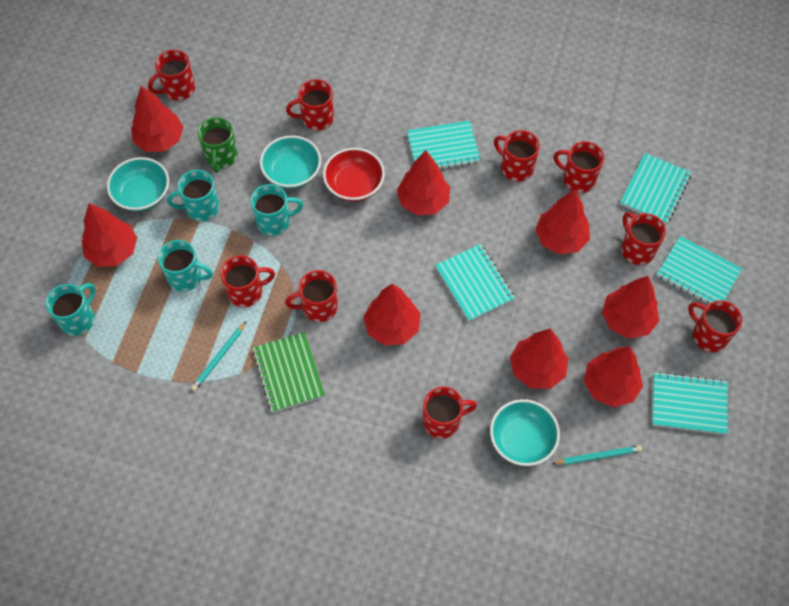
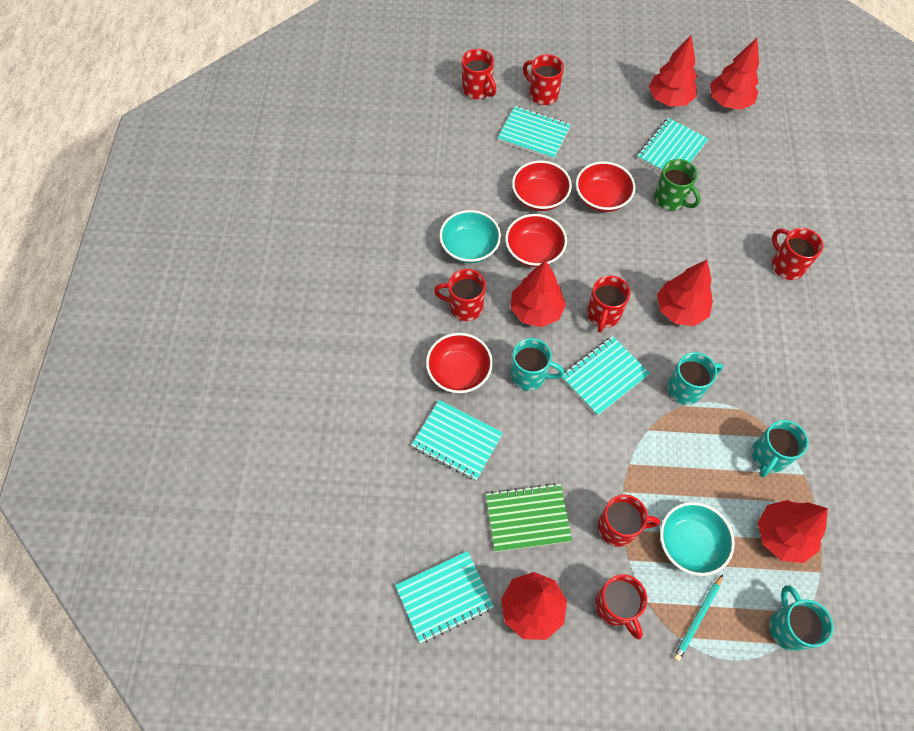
red bowl: [323,148,385,201] = 1 -> [426,333,493,393] [505,214,567,267] [512,161,572,211] [576,161,636,212] = 4
red mug: [148,50,195,100] [220,256,275,307] [285,270,338,322] [286,79,334,130] [423,387,477,439] [494,130,540,182] [553,141,604,193] [621,212,666,265] [688,300,742,352] = 9 -> [434,269,486,321] [462,49,496,99] [523,54,564,105] [587,275,630,333] [595,574,647,640] [598,494,660,547] [772,228,823,280] = 7
red tree: [82,203,137,267] [131,86,183,152] [364,284,421,345] [397,150,450,215] [510,329,568,389] [535,190,590,254] [584,346,643,407] [602,276,659,339] = 8 -> [501,572,567,640] [511,260,566,327] [649,35,697,107] [657,260,713,326] [710,38,759,110] [757,500,828,563] = 6
turquoise bowl: [107,157,169,211] [260,135,321,189] [490,399,560,466] = 3 -> [439,210,501,263] [660,502,735,576] = 2
turquoise pencil: [191,321,247,391] [552,445,642,465] = 2 -> [673,574,723,661] = 1

